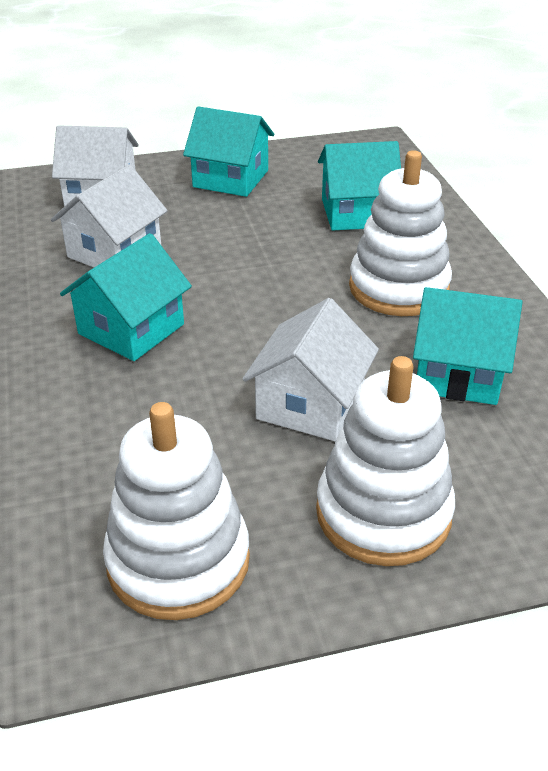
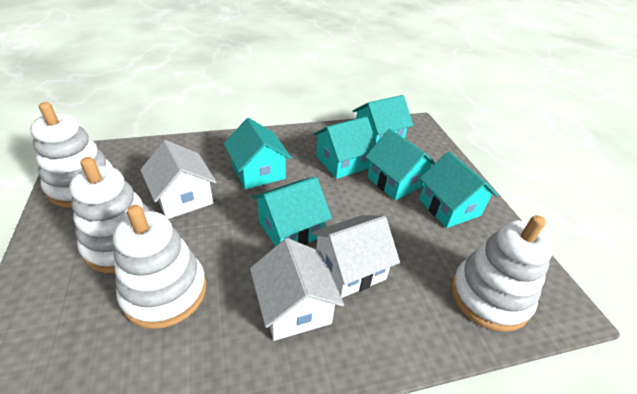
turquoise house: [60,233,192,361] [183,106,274,197] [318,141,401,231] [413,287,522,405] = 4 -> [224,118,292,190] [252,177,332,247] [313,116,376,179] [353,95,413,143] [365,129,436,200] [419,151,498,228] = 6
white stacking toy: [103,402,250,620] [316,356,455,566] [349,150,452,316] = 3 -> [30,102,113,208] [69,157,149,273] [113,205,206,329] [451,215,554,332] = 4

